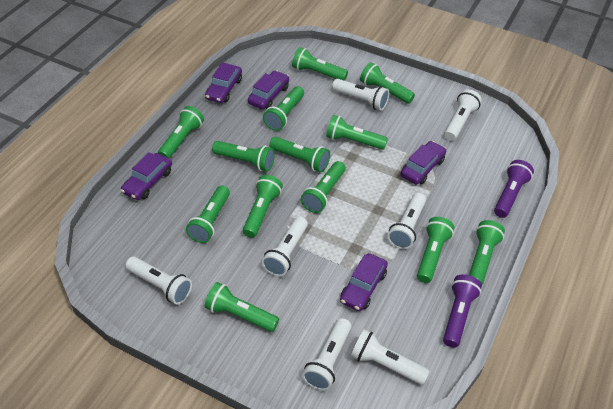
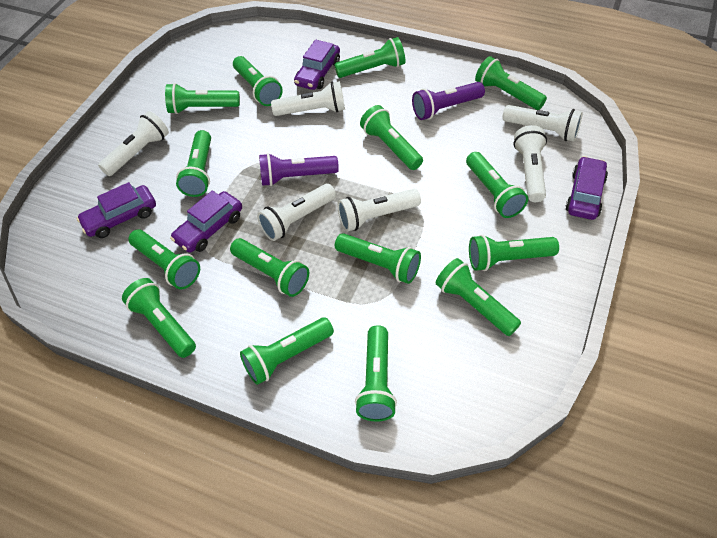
green flashlight: [158,106,204,159] [186,185,230,243] [205,282,279,332] [212,141,275,171] [243,175,283,238] [263,86,304,131] [269,137,330,172] [292,47,348,81] [301,161,345,213] [326,115,388,150] [360,62,415,104] [417,217,454,283] [469,220,505,285] = 13 -> [122,278,196,358] [129,229,200,289] [165,83,240,114] [176,130,211,197] [230,238,309,297] [233,56,283,106] [240,317,334,385] [334,37,405,78] [335,233,421,284] [355,325,397,421] [360,105,423,170] [436,258,521,336] [466,152,528,218] [469,234,559,271] [475,56,547,110] = 15
purple car: [121,152,172,200] [205,62,242,103] [248,70,289,109] [340,253,388,311] [401,141,446,185] = 5 -> [77,182,156,238] [170,191,242,253] [294,39,340,90] [565,156,608,220] = 4
white flashlight: [125,256,192,305] [262,217,308,276] [302,318,351,391] [332,79,389,110] [351,329,430,385] [387,193,426,249] [444,89,482,141] = 7 -> [98,111,169,176] [257,184,336,241] [271,81,345,116] [337,189,421,232] [502,105,583,142] [513,125,547,202] = 6

